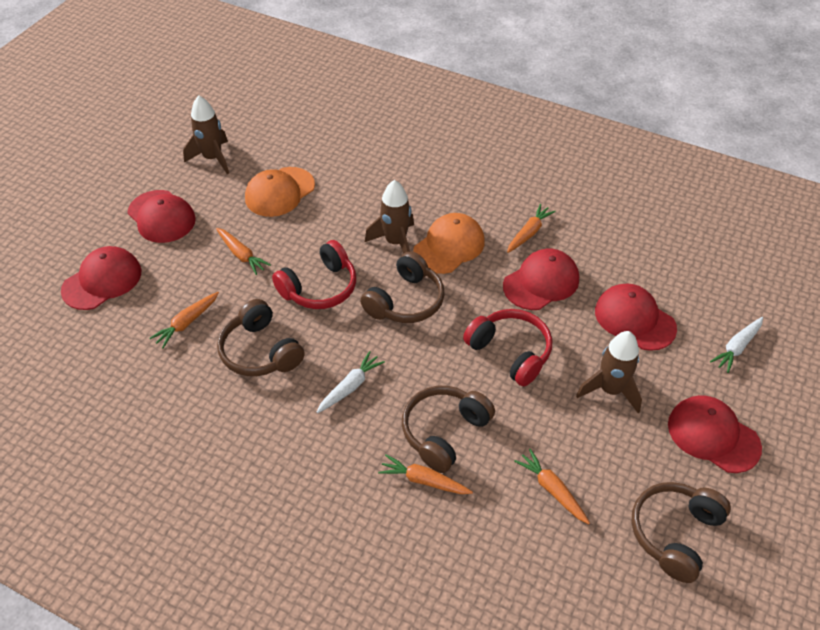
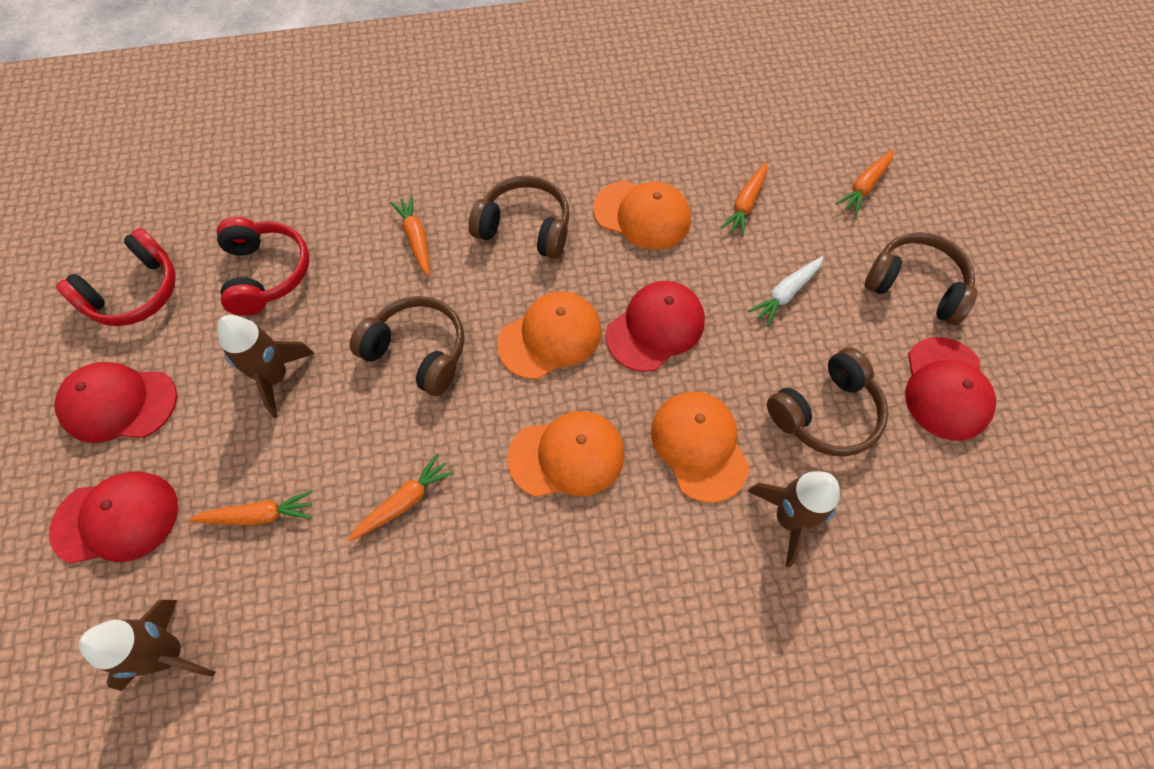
orange cap: [245,167,315,217] [413,213,485,274] = 2 -> [497,291,602,379] [508,411,625,497] [593,180,691,250] [651,392,750,503] = 4
red cap: [61,246,141,310] [127,190,196,243] [503,249,579,310] [595,284,677,351] [668,395,762,473] = 5 -> [49,471,178,564] [54,362,177,443] [605,281,705,372] [905,337,996,441] = 4
white carrot: [317,351,385,413] [710,317,763,373] = 2 -> [748,256,824,327] = 1

